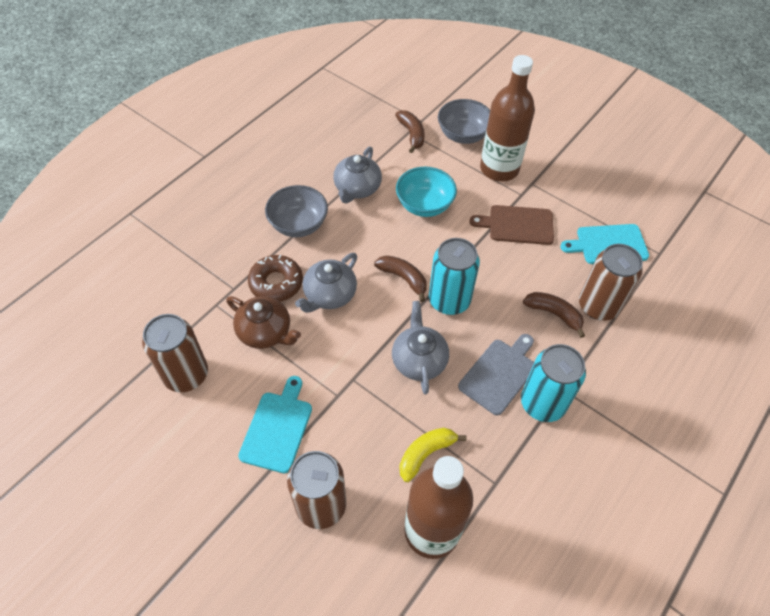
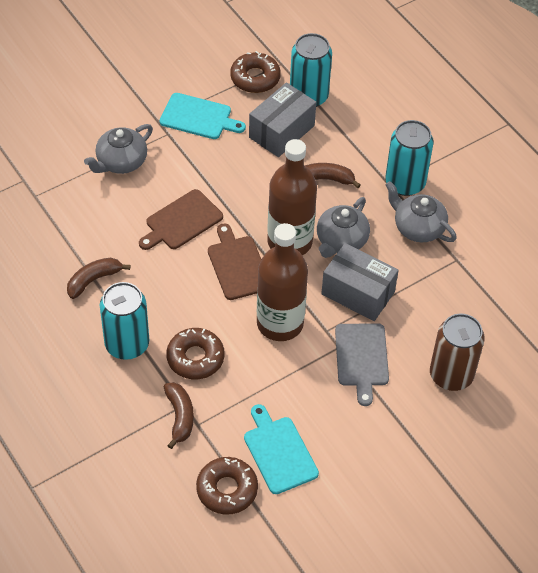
brown can: [142,314,208,392] [287,451,347,529] [579,244,643,320] = 3 -> [430,314,485,391] = 1
brown cutting board: [469,205,554,245] = 1 -> [139,189,223,250] [208,224,261,300] = 2
brown donut: [248,255,303,302] = 1 -> [166,328,224,379] [196,457,258,515] [230,51,281,93] = 3
brown teapot: [226,296,301,349] = 1 -> none = 0
grey bowl: [265,185,328,237] [438,99,490,144] = 2 -> none = 0
grey box: none = 0 -> [249,82,316,157] [321,243,399,321] = 2
turquoise bowl: [396,167,457,217] = 1 -> none = 0
turquoise can: [429,238,480,315] [521,344,586,422] = 2 -> [100,282,149,360] [290,33,332,107] [385,120,434,196] = 3
yellow banana: [399,428,467,482] = 1 -> none = 0

